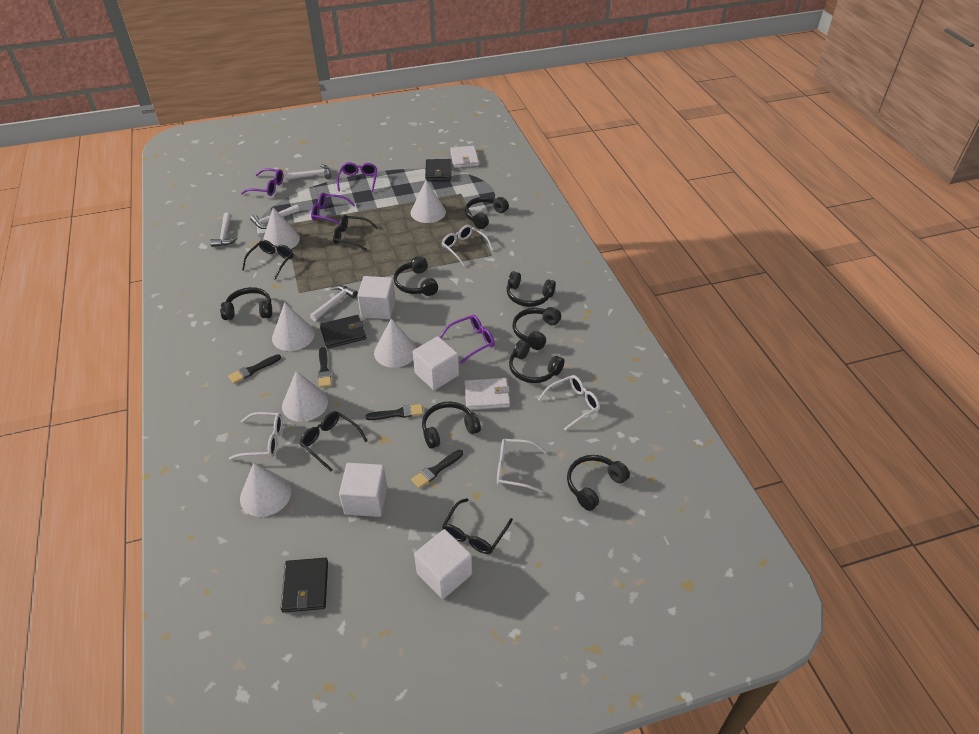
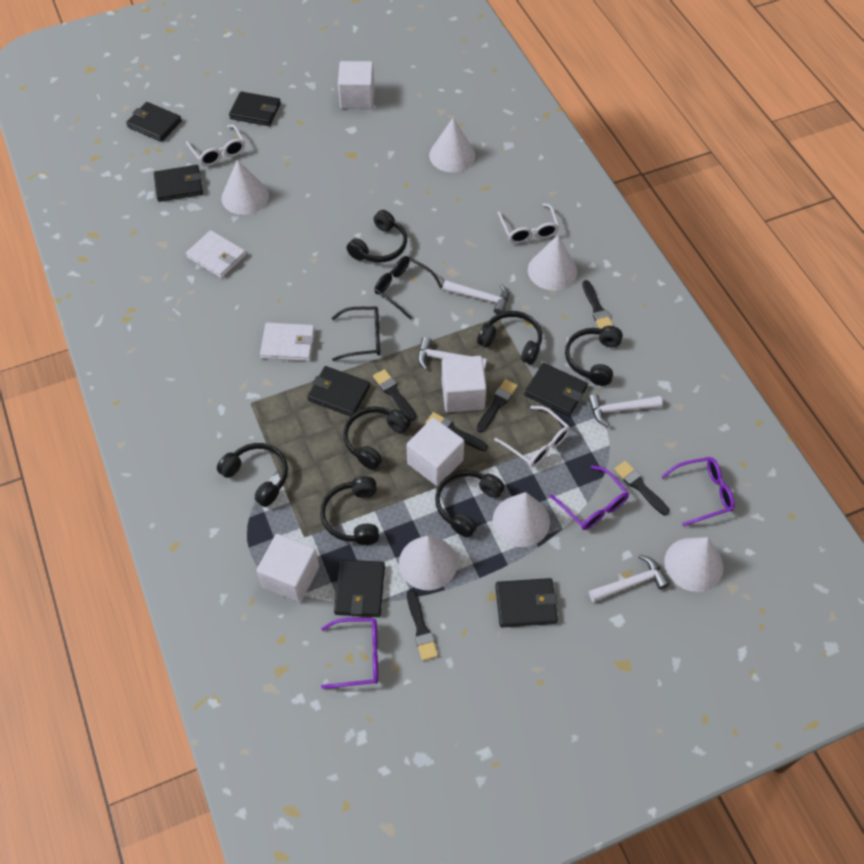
black brush: [228,354,281,384] [318,347,331,388] [365,404,423,420] [411,450,463,488] = 4 -> [373,369,417,421] [407,589,438,661] [426,412,488,452] [477,379,518,432] [582,280,613,329] [614,461,670,515] = 6
black glasses: [242,240,293,280] [300,411,368,471] [333,215,378,251] [442,498,513,554] = 4 -> [332,307,380,361] [374,256,442,319] = 2
black headphones: [220,287,272,320] [394,256,438,296] [422,402,481,449] [465,197,509,229] [507,271,556,307] [509,340,565,383] [512,307,561,350] [567,455,630,511] = 8 -> [217,443,288,507] [320,476,379,545] [343,406,411,470] [347,210,407,263] [435,470,505,538] [477,311,542,365] [565,326,623,386] = 7
black wallet: [281,558,328,613] [320,315,366,349] [425,159,451,181] = 3 -> [126,102,182,142] [154,165,203,202] [229,91,281,126] [307,366,370,417] [334,559,385,617] [495,578,558,628] [524,363,588,416] = 7
purple glasses: [241,168,284,196] [311,193,355,225] [337,162,377,192] [440,315,495,364] = 4 -> [321,618,378,689] [549,465,629,530] [661,457,735,526] = 3
white glasses: [229,412,283,460] [442,225,493,266] [497,439,547,493] [538,375,600,431] = 4 -> [186,124,245,166] [494,406,570,467] [498,203,559,244] = 3

